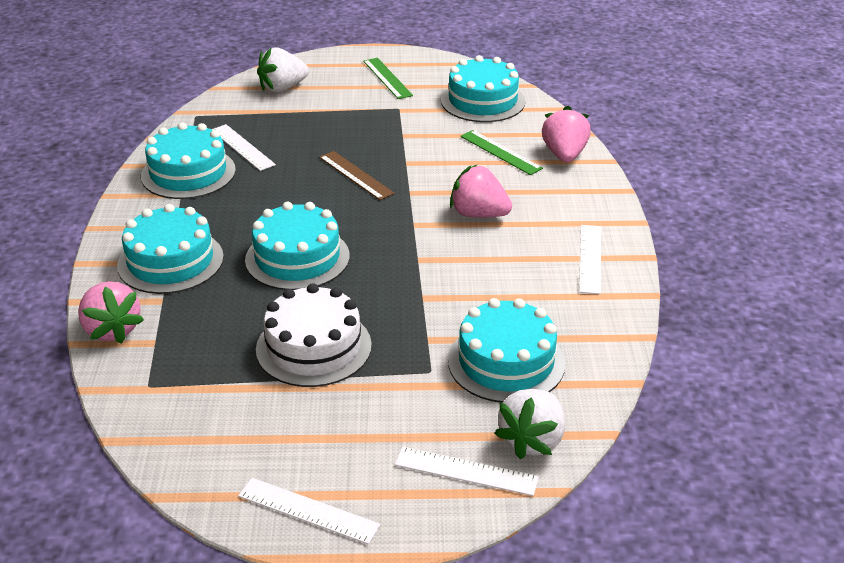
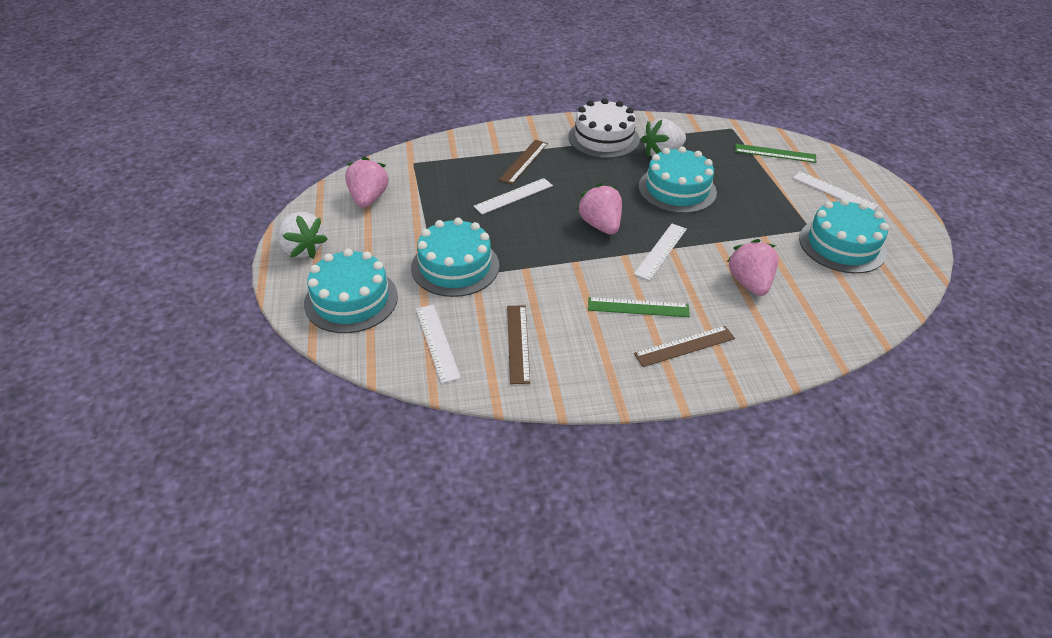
brown ruler: [319,151,395,200] = 1 -> [499,140,548,184] [507,305,530,384] [634,326,735,367] = 3
turquoise cake: [117,204,224,294] [141,122,236,199] [245,202,350,290] [441,55,525,122] [448,298,565,403] = 5 -> [304,249,398,333] [411,218,499,297] [639,146,717,213] [799,198,889,274] = 4

